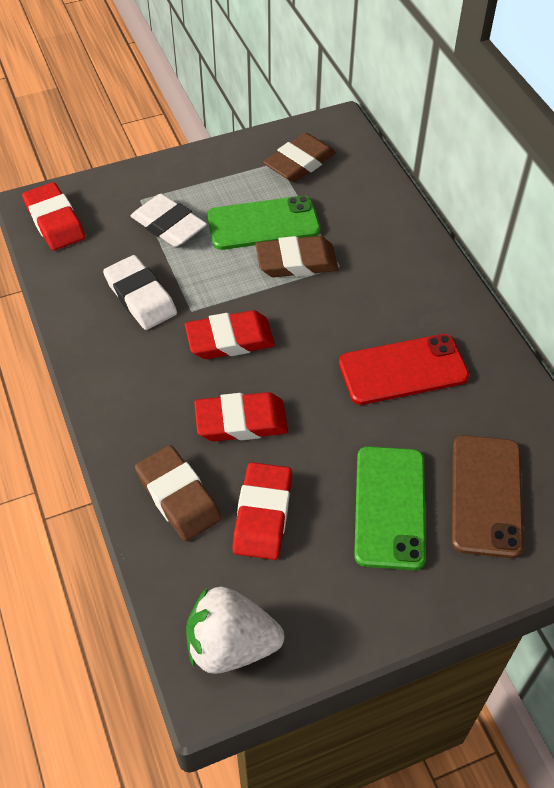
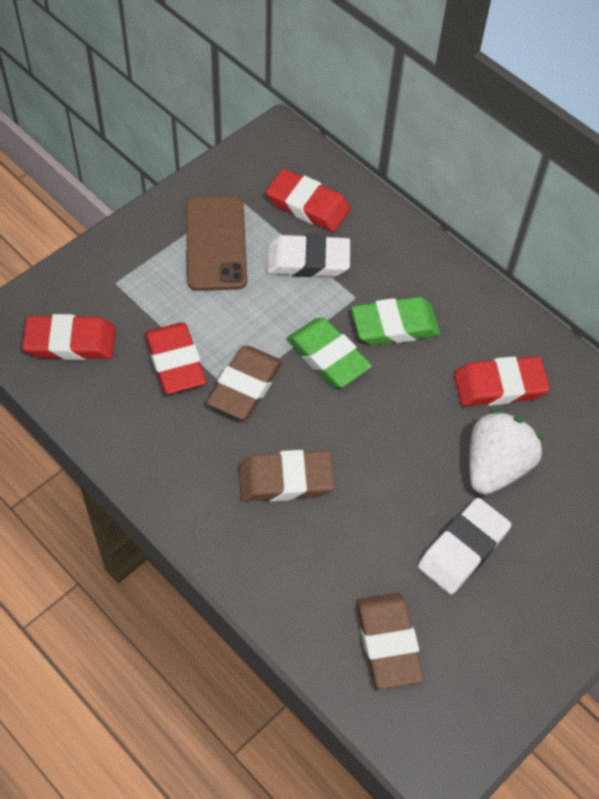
green eraser: none = 0 -> [287,318,372,387] [352,297,440,345] = 2
green phone: [207,196,320,250] [354,446,426,570] = 2 -> none = 0
red phone: [339,334,469,405] = 1 -> none = 0

